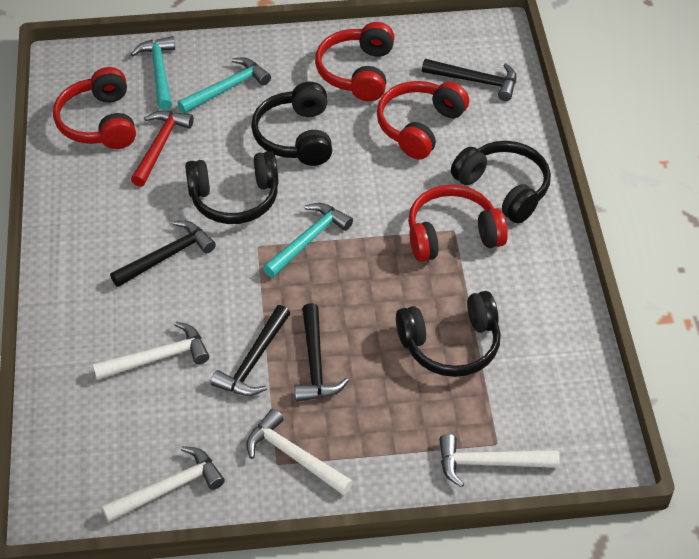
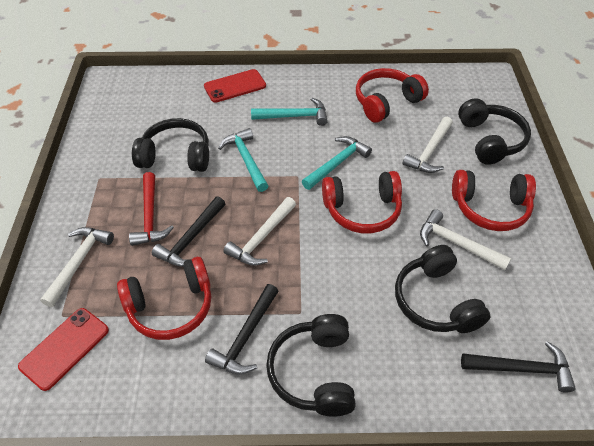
black hammer: [110,221,216,287] [211,305,290,396] [295,303,349,402] [422,59,516,101] = 4 -> [152,196,226,267] [205,284,279,375] [461,341,576,393] = 3
red phone: none = 0 -> [18,308,109,391] [204,69,266,103] = 2

